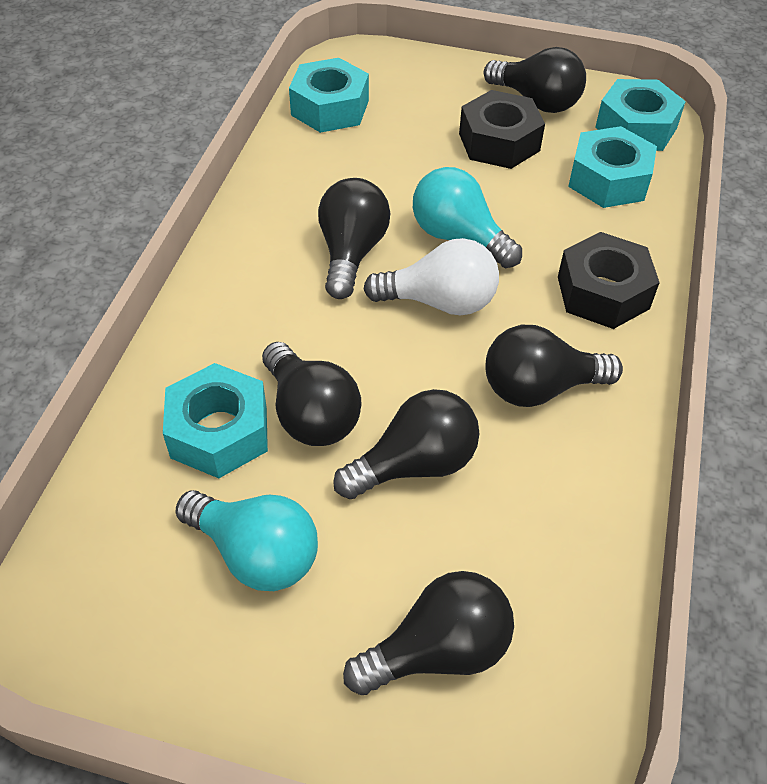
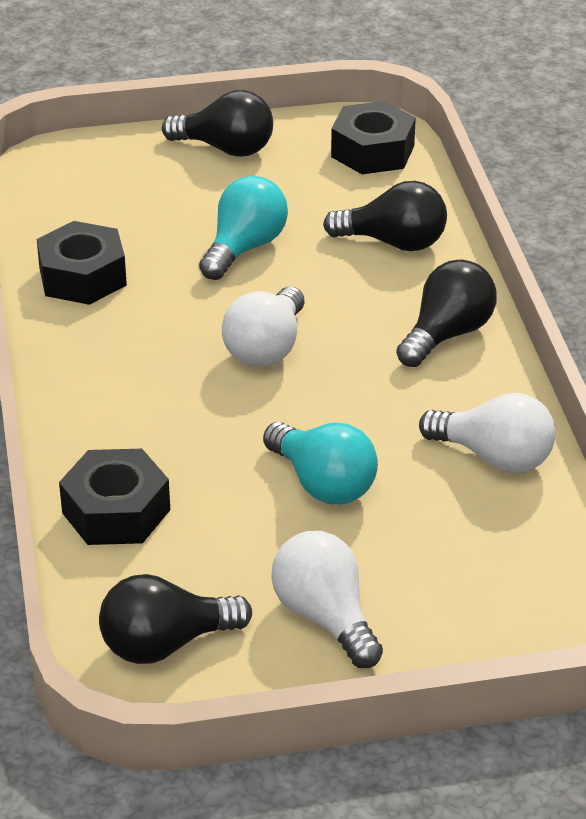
black light bulb: [262,342,362,446] [318,178,391,299] [333,389,480,499] [343,571,514,695] [483,47,586,113] [485,325,623,407] = 6 -> [99,574,252,664] [162,90,273,157] [323,181,447,251] [396,259,496,367] = 4
black nut: [459,90,545,169] [558,232,660,329] = 2 -> [37,221,127,305] [59,449,170,545] [331,101,416,174] = 3
turquoise nut: [163,363,268,478] [289,58,369,133] [568,126,657,208] [595,79,686,151] = 4 -> none = 0
white light bulb: [364,238,499,315] = 1 -> [222,286,305,367] [271,531,383,668] [419,393,555,473] = 3

